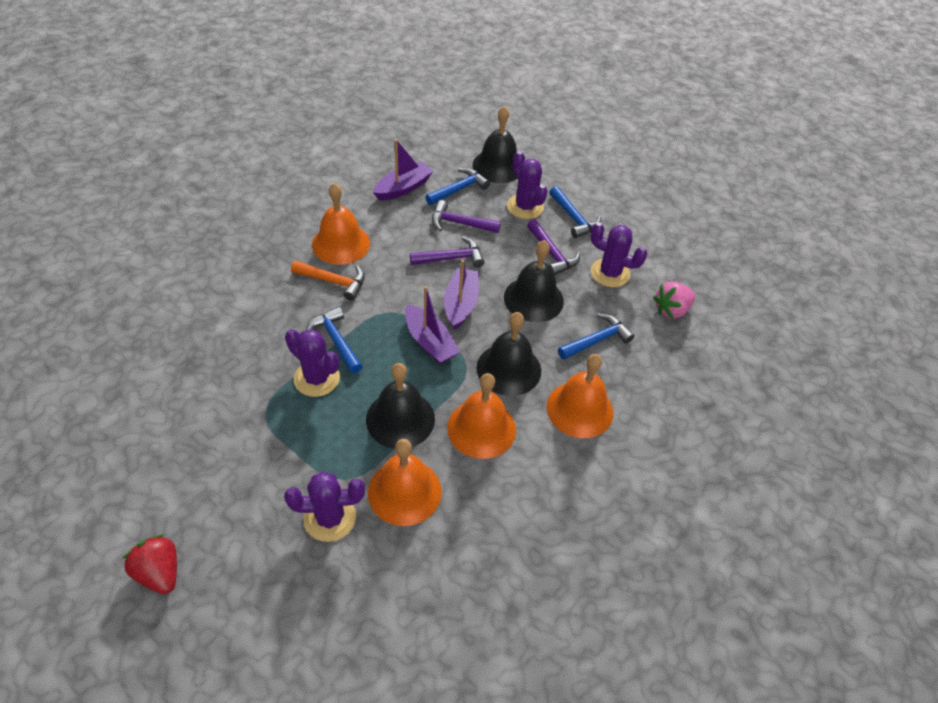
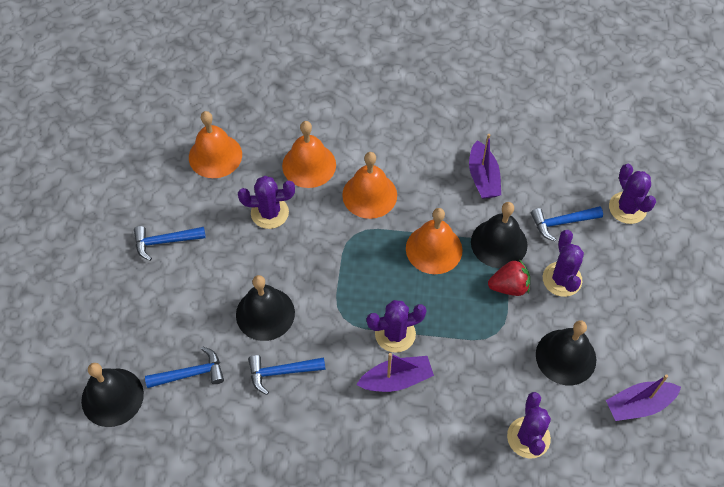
orange hammer: [291,261,365,301] = 1 -> none = 0
pink strawberry: [653,281,695,319] = 1 -> none = 0
purple cactus: [284,471,365,542] [285,329,340,397] [507,151,548,219] [590,222,647,287] = 4 -> [238,176,295,229] [367,300,427,353] [507,392,551,459] [543,230,584,297] [609,164,656,224] = 5
purple hammer: [410,236,485,268] [432,200,501,233] [527,219,580,275] = 3 -> none = 0

